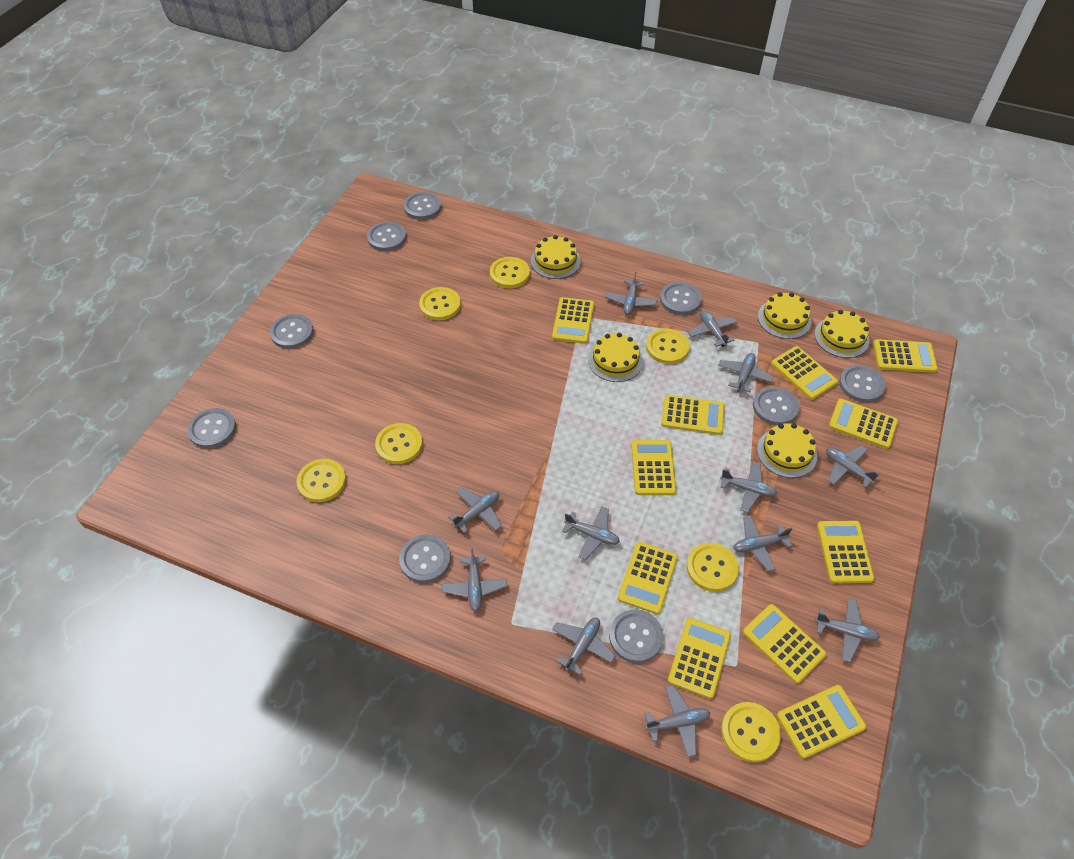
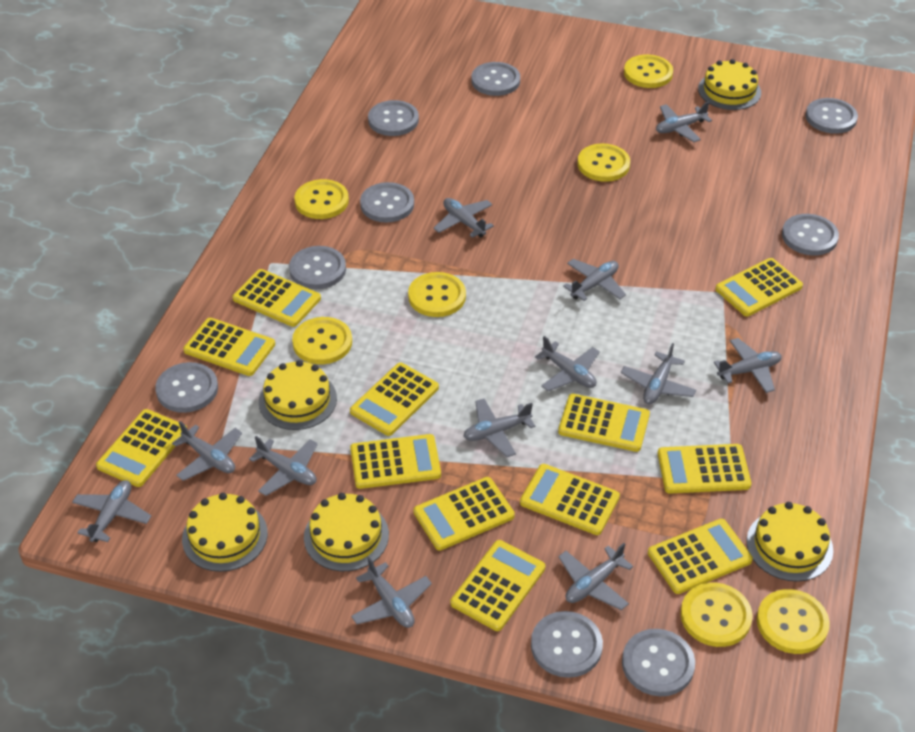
yellow calculator: [552,297,594,344] [618,542,678,614] [631,440,676,495] [661,395,725,435] [668,618,731,699] [743,604,826,683] [771,346,838,400] [777,685,866,759] [817,521,875,583] [829,399,898,449] [873,339,938,373] = 11 -> [96,409,187,487] [183,318,275,376] [233,269,321,327] [350,363,439,436] [350,434,441,489] [414,477,515,550] [451,540,545,631] [520,464,620,535] [558,394,650,452] [648,519,753,594] [658,444,751,493] [715,258,803,317] = 12

